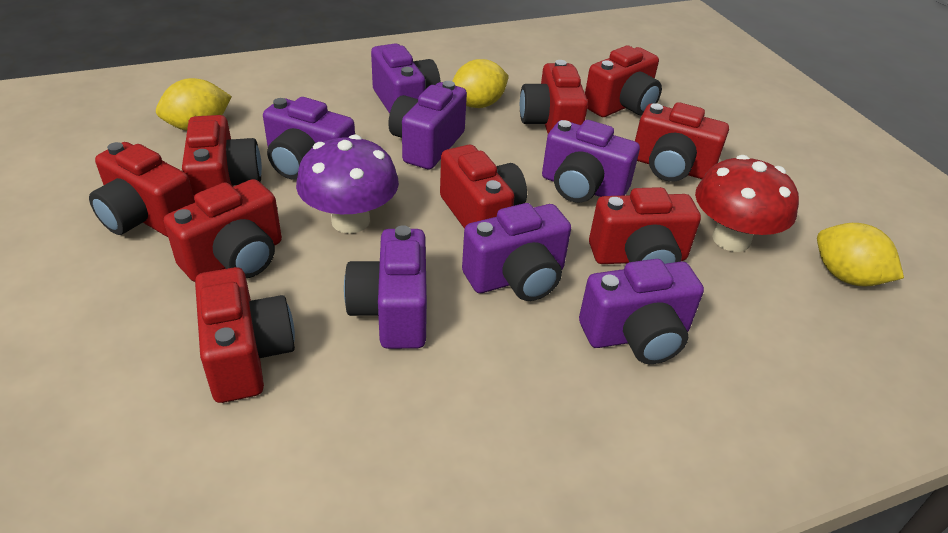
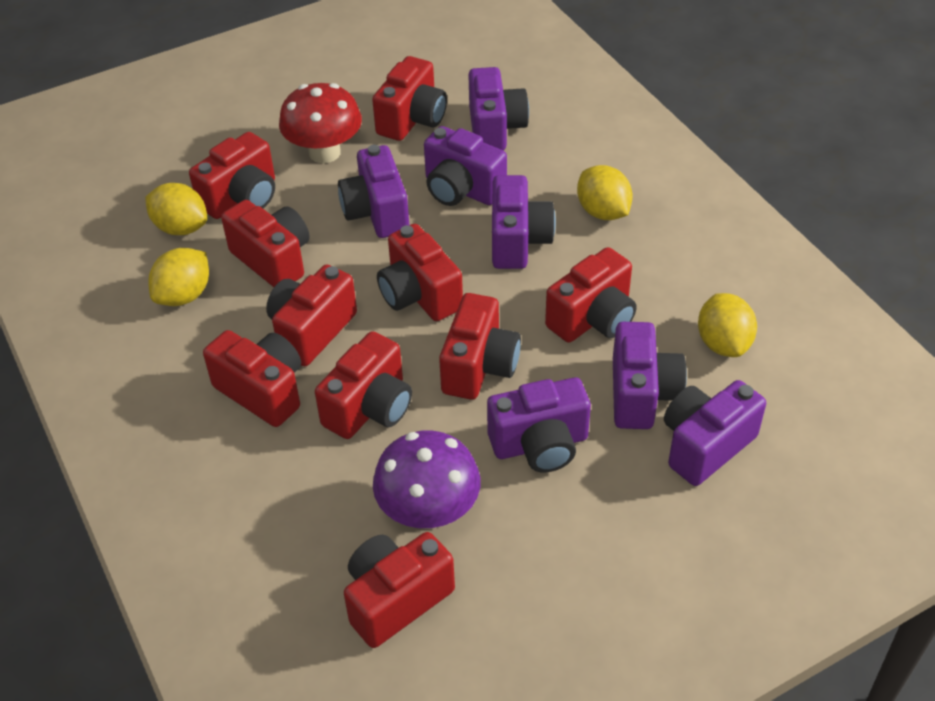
red camera: [89,142,195,237] [164,179,282,282] [182,115,262,196] [195,267,295,403] [440,145,527,229] [520,60,588,134] [585,46,662,117] [589,187,701,264] [635,102,729,182] = 9 -> [189,132,275,219] [203,330,301,427] [221,200,310,287] [266,264,357,366] [315,331,412,439] [344,532,455,648] [372,56,447,141] [377,224,463,321] [439,293,521,400] [545,247,637,342] = 10
yellow lemon: [156,78,232,131] [453,59,509,108] [817,223,904,287] = 3 -> [145,183,207,235] [148,248,209,306] [577,165,633,220] [698,293,757,357] = 4

